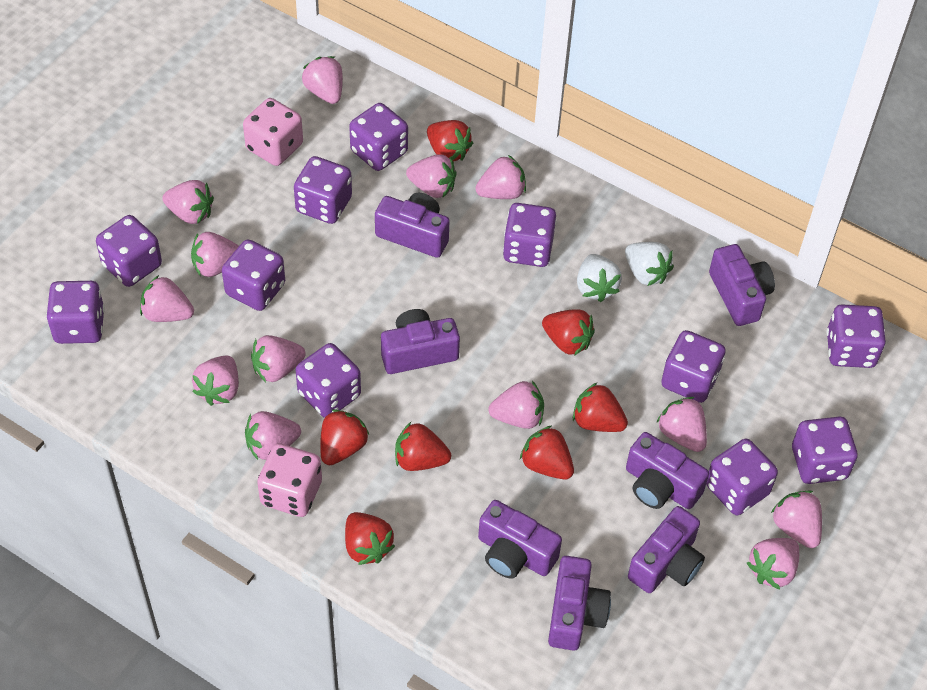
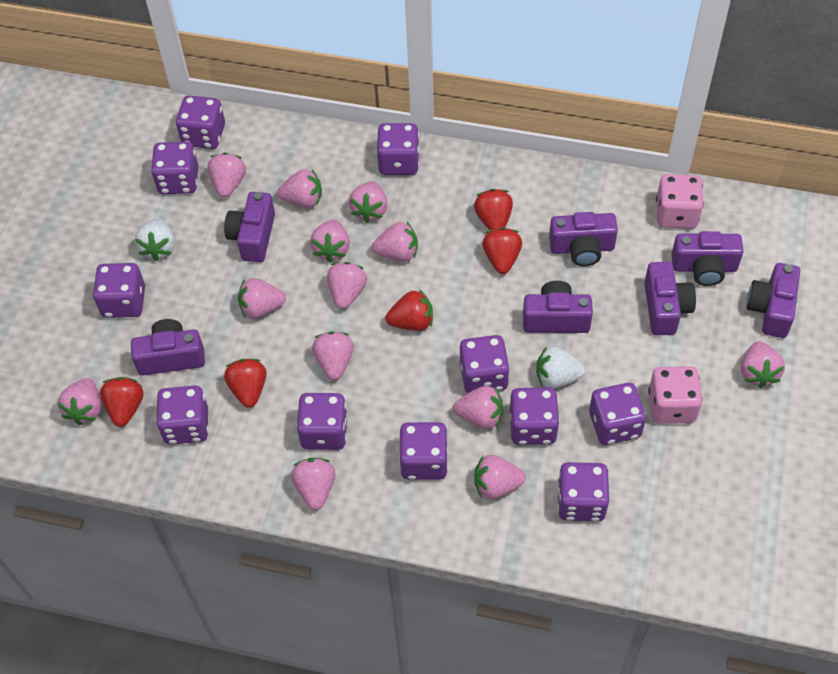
red strawberry: [320,409,369,465] [345,512,395,565] [395,422,451,471] [427,120,473,162] [520,426,574,479] [542,309,595,356] [573,383,628,432] = 7 -> [100,377,144,427] [224,359,266,408] [386,289,433,331] [474,189,513,230] [482,228,522,274] = 5

